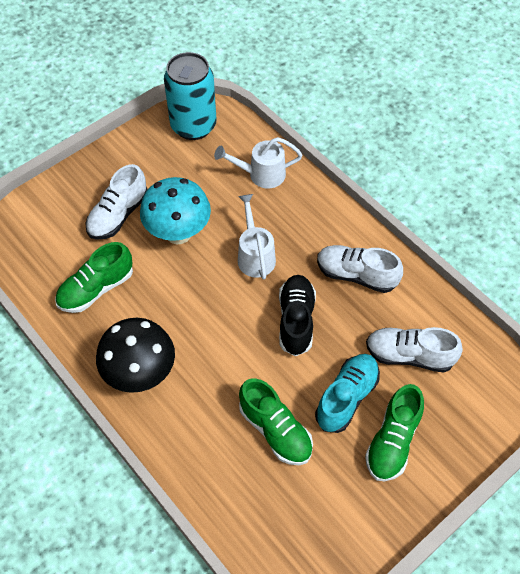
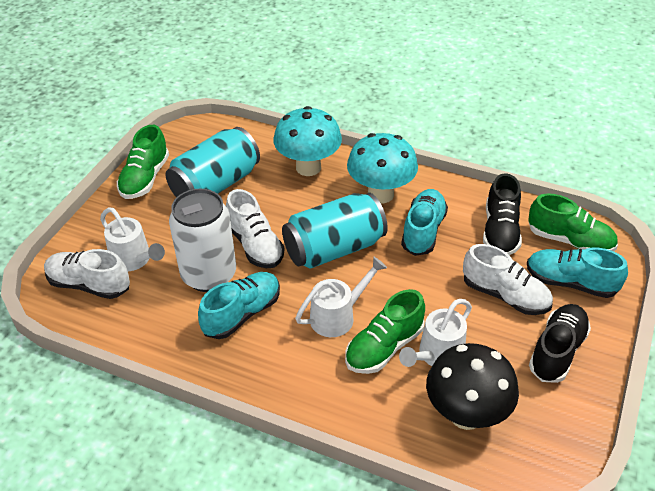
black shoe: [279,275,316,356] = 1 -> [483,173,522,255] [529,304,591,383] = 2
turquoise can: [164,52,217,140] = 1 -> [166,127,260,197] [282,193,388,269] = 2
turquoise mushroom: [140,177,211,244] = 1 -> [274,106,342,176] [347,133,418,203] = 2
turquoise shoe: [315,354,380,433] = 1 -> [198,272,280,339] [401,189,448,256] [527,247,628,298] = 3
white can: none = 0 -> [169,189,236,292] = 1
white watering can: [214,137,302,188] [238,194,276,280] = 2 -> [100,207,165,271] [295,257,387,337] [399,299,472,367] = 3

